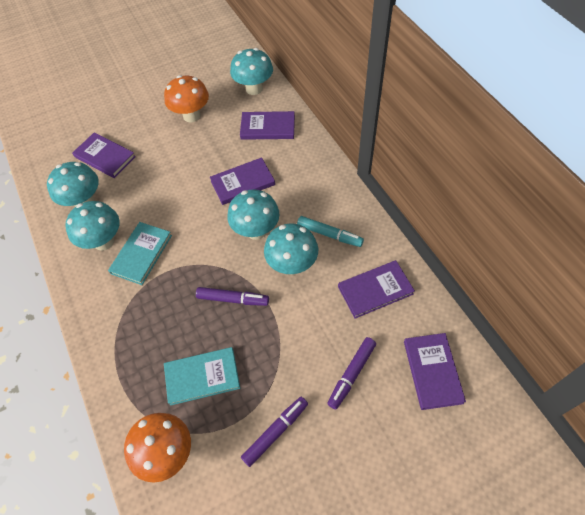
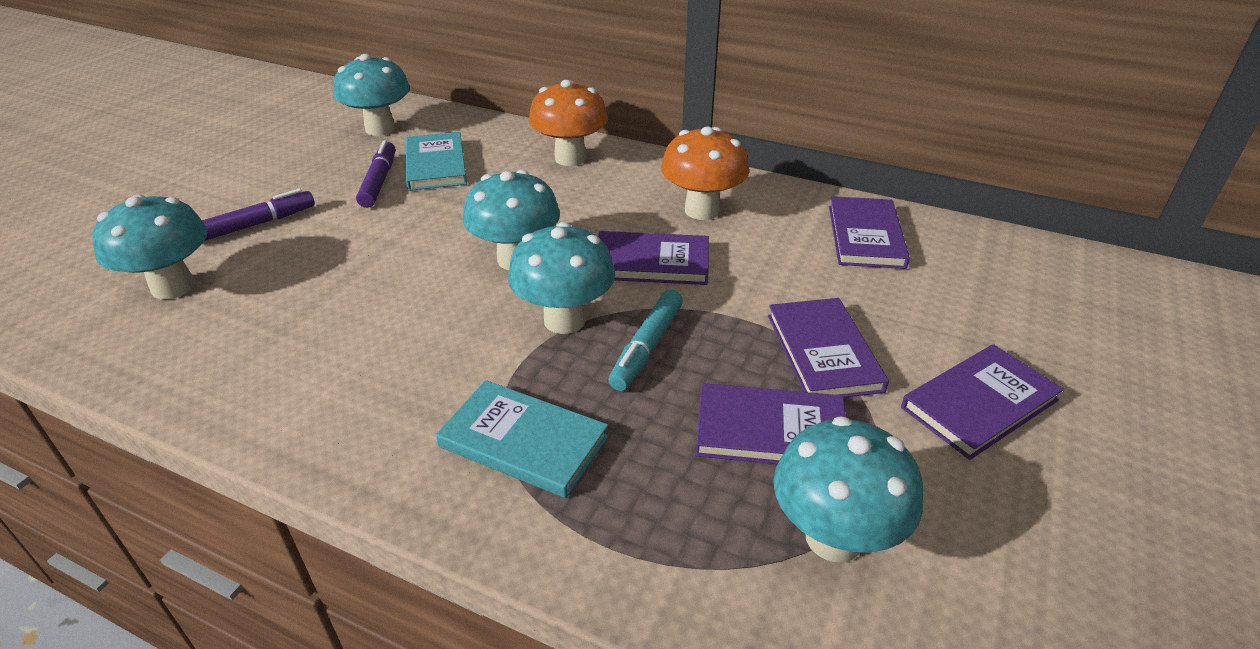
purple marker: [196,287,269,306] [241,397,308,467] [327,337,376,409] = 3 -> [202,189,315,241] [356,140,396,208] = 2

